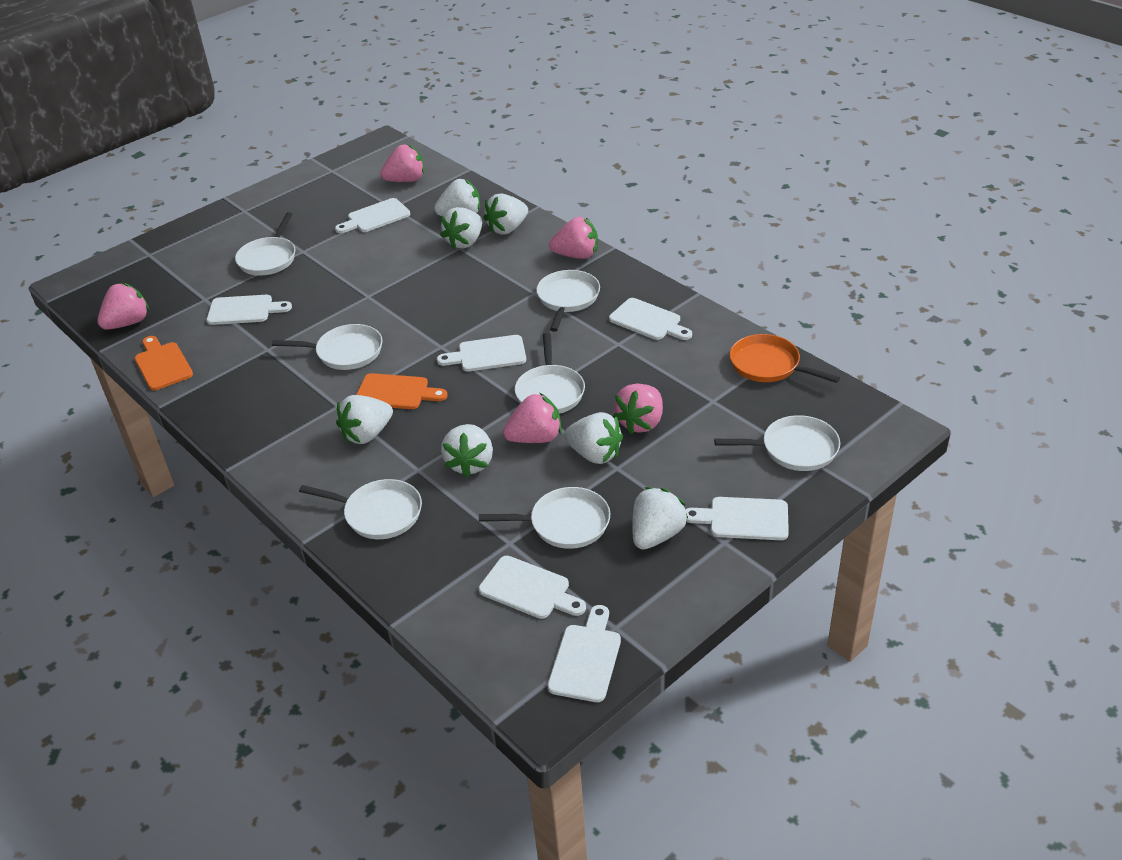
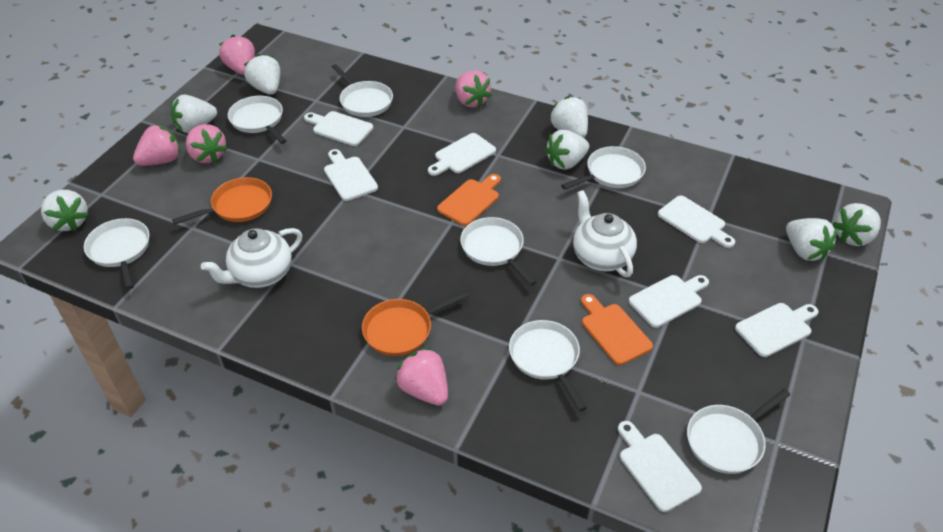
orange pan: [730,334,840,383] = 1 -> [172,177,272,224] [362,291,468,356] = 2
white teapot: none = 0 -> [201,228,302,288] [573,190,637,277] = 2

